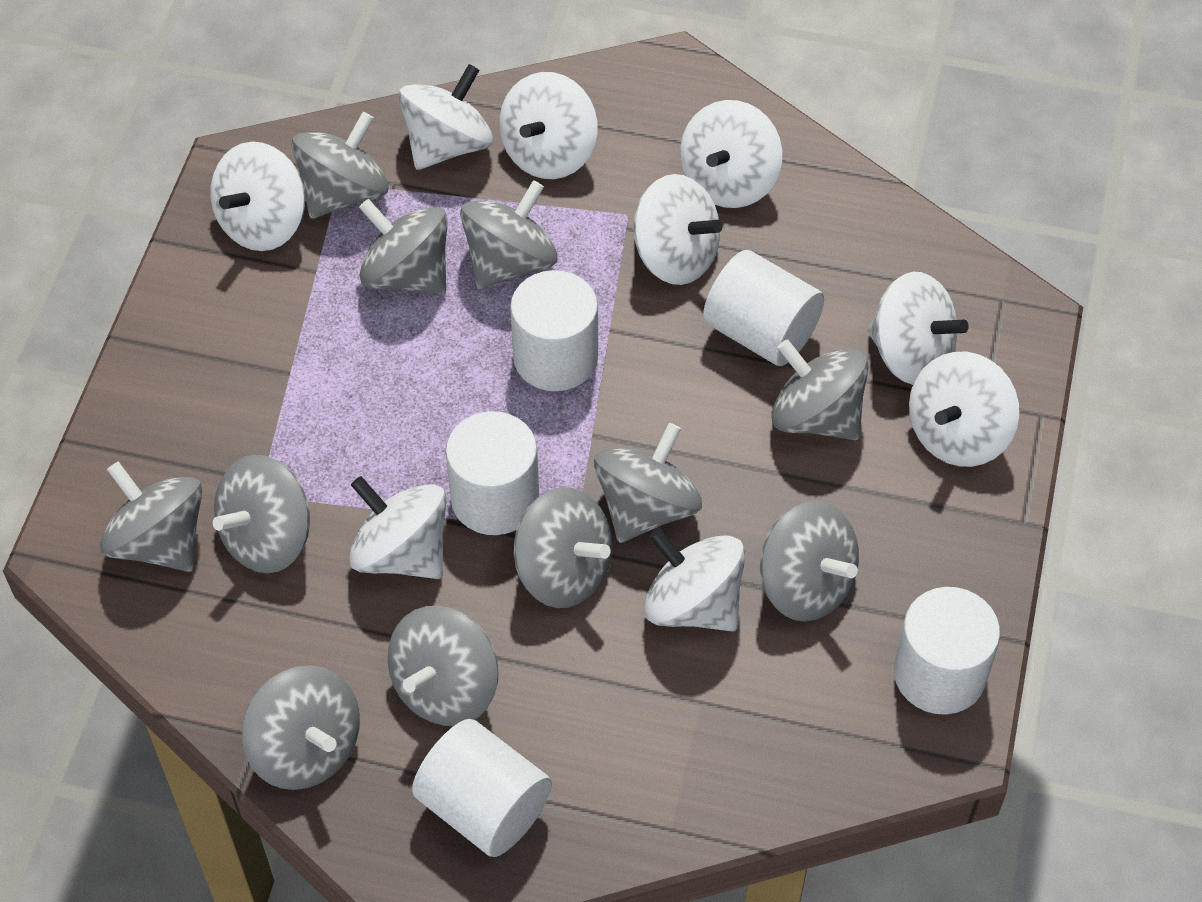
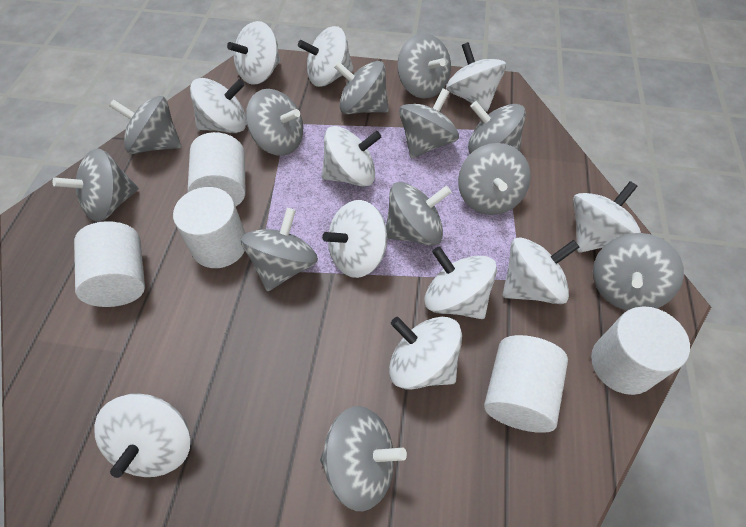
grey spinning top: [100,461,202,572] [213,455,310,573] [242,665,360,790] [291,112,388,219] [359,199,448,295] [388,606,499,726] [460,180,558,289] [514,487,612,608] [594,423,702,543] [760,501,859,622] [771,339,869,440] = 11 -> [53,148,139,222] [109,96,181,154] [241,208,318,291] [246,89,303,156] [320,406,407,511] [334,61,389,114] [386,182,452,245] [397,33,451,98] [399,88,459,159] [458,143,531,215] [468,101,526,154] [593,233,684,311] = 12
white spinning top: [211,142,305,251] [349,476,446,579] [399,64,493,170] [499,72,598,179] [634,174,722,285] [644,528,745,632] [680,100,782,208] [868,272,969,385] [909,352,1019,467] = 9 -> [94,394,190,478] [190,78,246,133] [227,21,281,85] [298,26,353,87] [322,126,381,187] [322,200,387,278] [389,317,462,389] [424,246,497,319] [446,42,506,112] [502,237,579,304] [573,181,641,253] = 11

